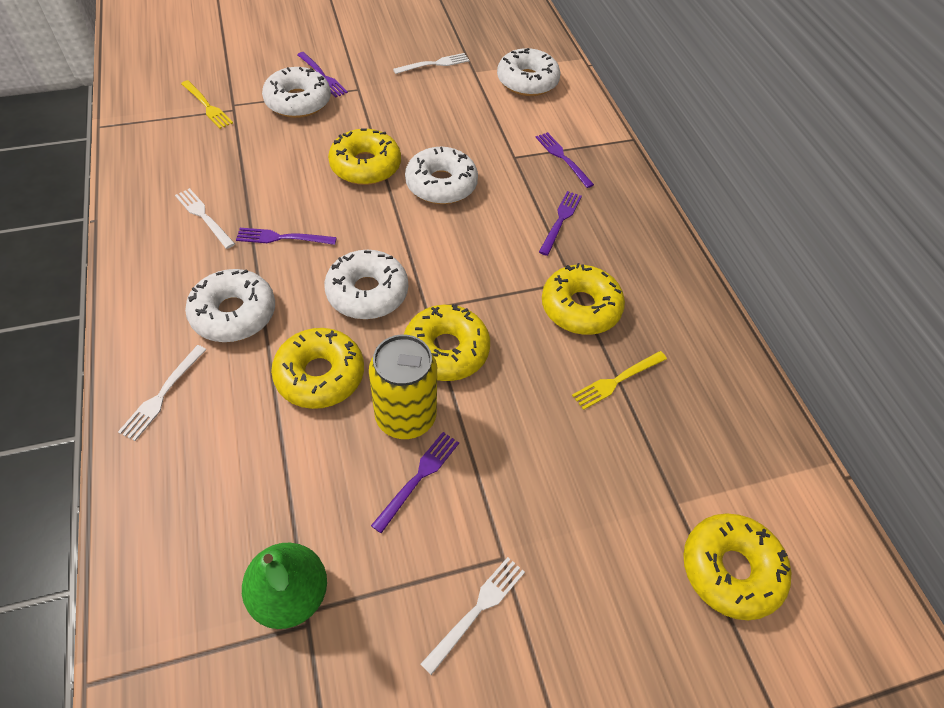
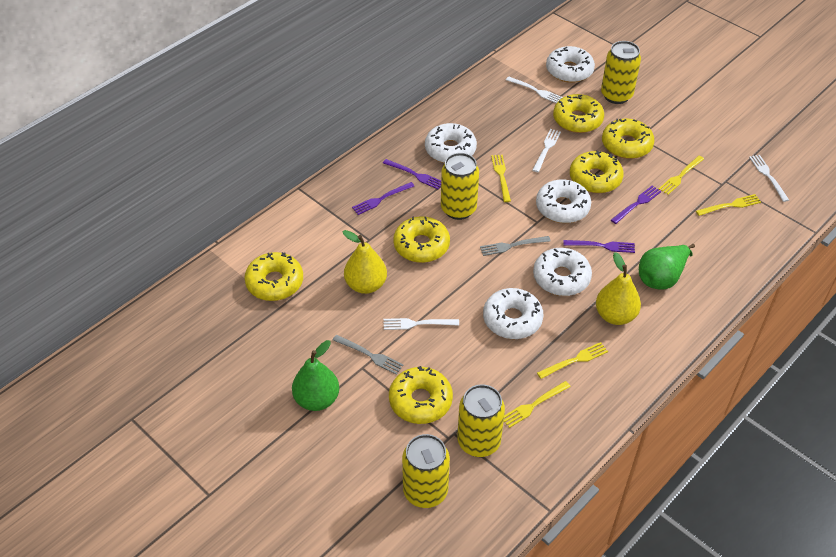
green pear: [242,543,327,629] = 1 -> [292,340,339,411] [639,244,695,290] = 2
grey fork: none = 0 -> [333,335,404,375] [480,236,551,256] = 2
purple fork: [236,228,337,245] [297,52,348,97] [371,432,459,533] [535,132,594,188] [539,191,582,256] = 5 -> [352,182,414,215] [383,159,441,189] [564,240,635,253] [611,186,661,224] = 4
yellow can: [369,335,437,439] = 1 -> [402,434,450,508] [441,153,479,220] [457,384,505,457] [601,41,641,104] = 4
yellow donut: [271,328,364,409] [328,129,401,185] [404,304,490,381] [542,263,625,335] [683,514,791,620] = 5 -> [244,252,303,301] [389,366,453,424] [393,216,450,263] [553,94,604,133] [570,151,624,193] [602,118,655,159] = 6
yellow fork: [181,80,233,129] [572,351,667,410] = 2 -> [491,155,511,202] [504,381,571,428] [537,342,608,379] [659,156,704,195] [696,194,761,216] = 5
yellow pear: none = 0 -> [342,230,387,294] [596,252,641,325] = 2

